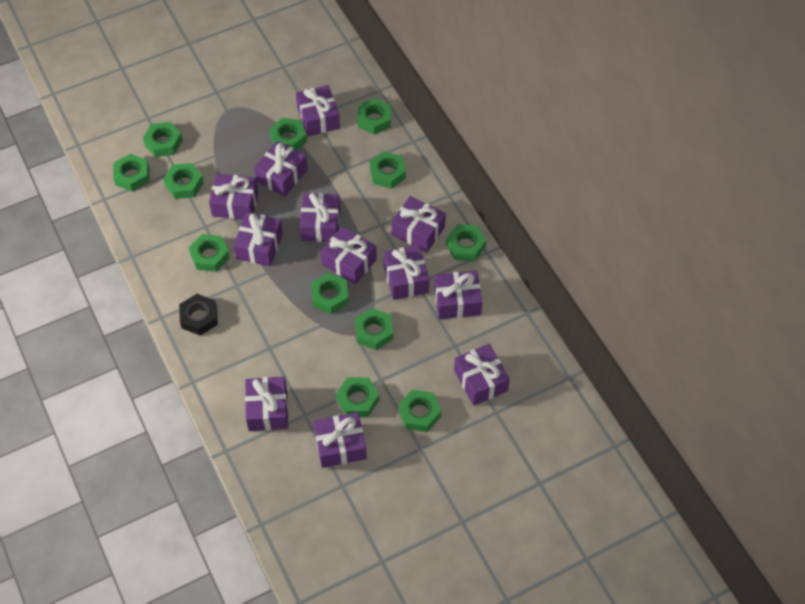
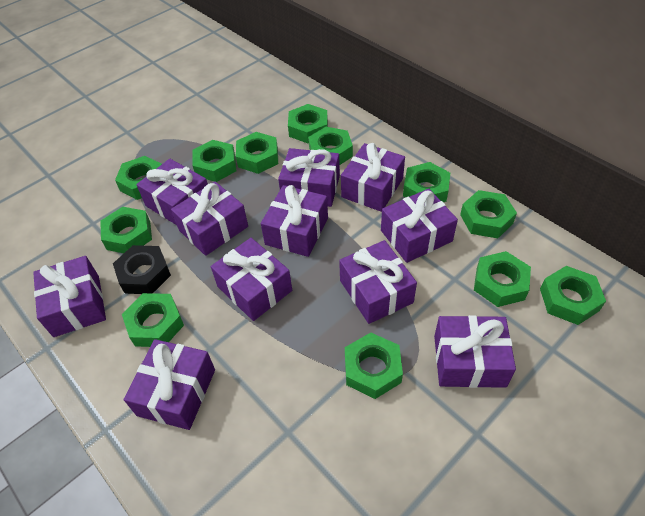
purple gift: [209,174,258,220] [233,212,283,266] [245,376,288,431] [254,141,308,197] [296,85,340,136] [300,193,340,242] [313,412,367,468] [321,226,377,284] [383,245,429,300] [392,196,446,252] [434,271,482,319] [454,344,510,406] = 12 -> [33,256,106,337] [124,339,215,430] [136,159,208,225] [171,182,248,256] [211,238,292,321] [261,185,328,257] [278,148,340,207] [339,240,417,324] [341,143,405,212] [381,189,458,263] [434,315,516,388] = 11

